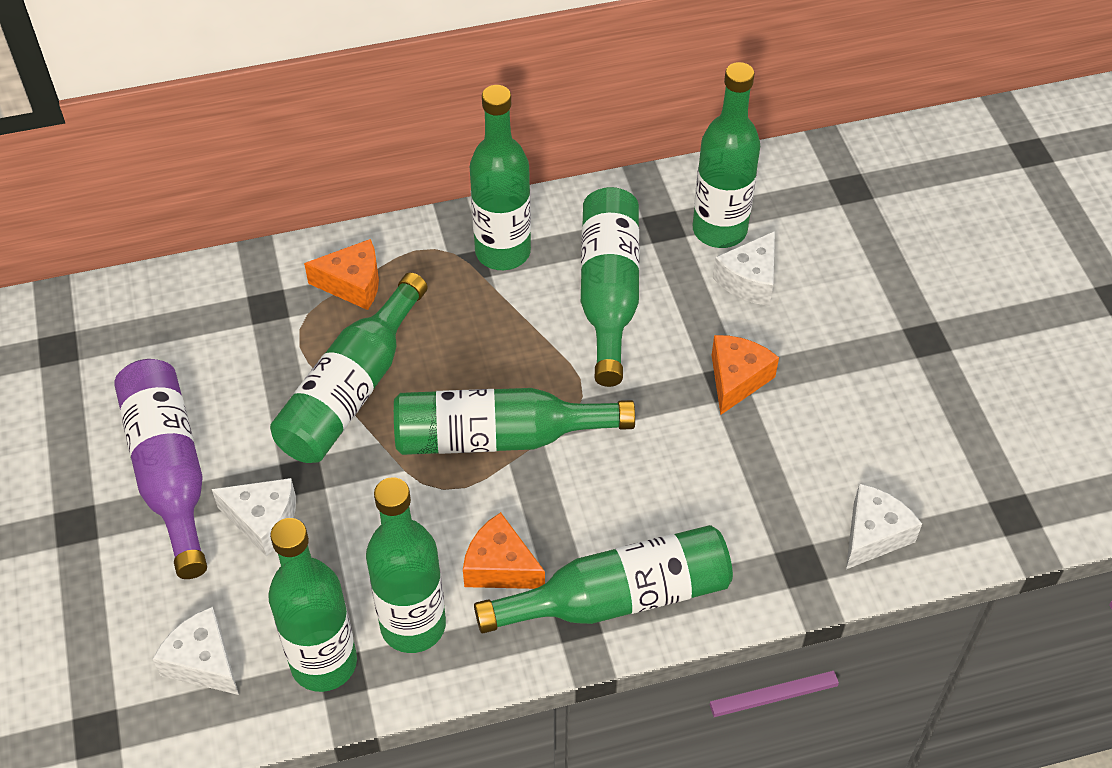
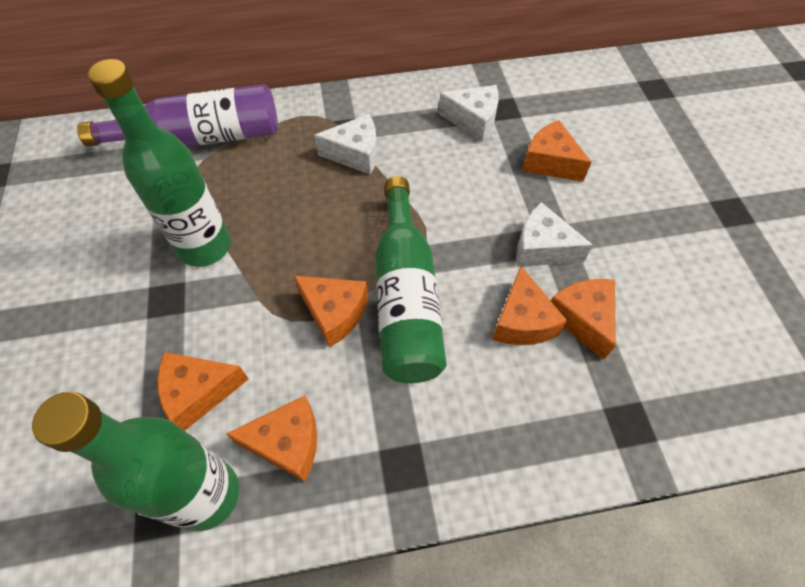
green bottle: [268,518,357,692] [270,272,428,463] [366,477,446,653] [394,388,635,455] [470,85,531,270] [474,525,733,633] [581,187,639,387] [693,62,760,248] = 8 -> [32,392,239,531] [88,59,231,267] [375,176,447,383] = 3
orange cheese: [304,239,379,310] [463,512,545,589] [712,335,779,415] = 3 -> [157,352,249,431] [226,395,317,482] [294,276,368,348] [492,266,567,345] [522,120,592,182] [551,279,616,360] = 6
white cheese: [153,607,239,695] [212,478,296,557] [713,231,775,306] [846,484,922,569] = 4 -> [314,114,377,175] [438,85,499,142] [516,202,593,267] = 3

